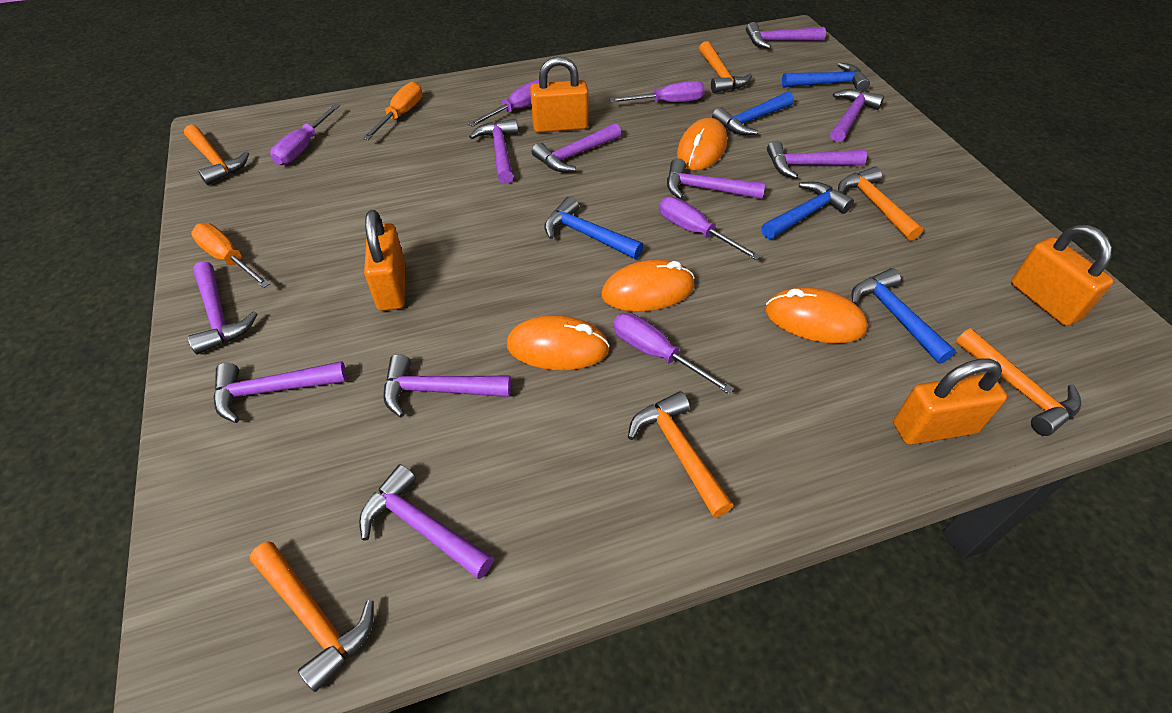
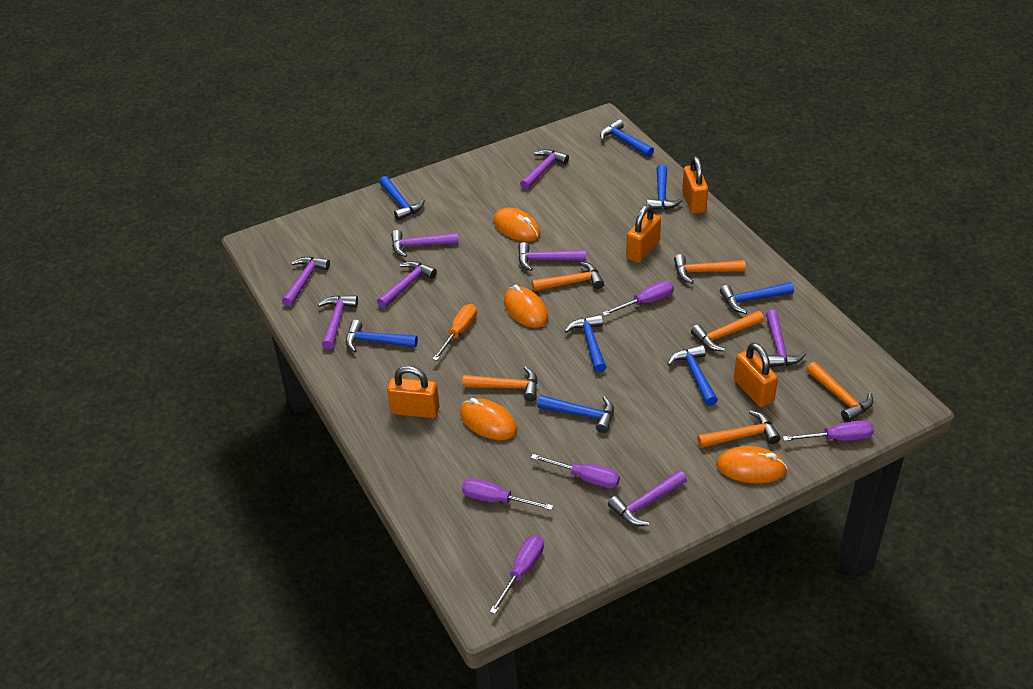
blue hammer: [544,196,643,259] [712,91,794,135] [761,182,854,239] [782,63,870,92] [852,268,956,364] = 5 -> [346,320,418,352] [379,176,425,221] [537,395,614,433] [565,314,606,373] [600,119,654,157] [647,165,683,209] [668,345,718,406] [720,282,794,314] = 8
orange screwdriver: [191,223,270,288] [363,82,422,140] = 2 -> [433,304,477,361] = 1
purple hammer: [188,261,257,354] [214,361,347,423] [359,464,494,579] [383,354,511,417] [469,119,518,184] [532,123,621,172] [667,158,765,199] [746,22,826,49] [767,141,867,179] [830,89,884,142] = 10 -> [282,257,330,307] [318,295,358,349] [377,261,437,308] [391,230,458,257] [518,242,586,271] [520,149,569,190] [608,470,687,526] [766,310,806,367] = 8

